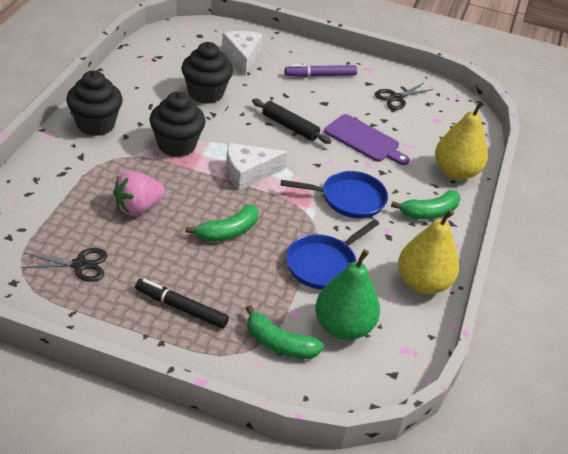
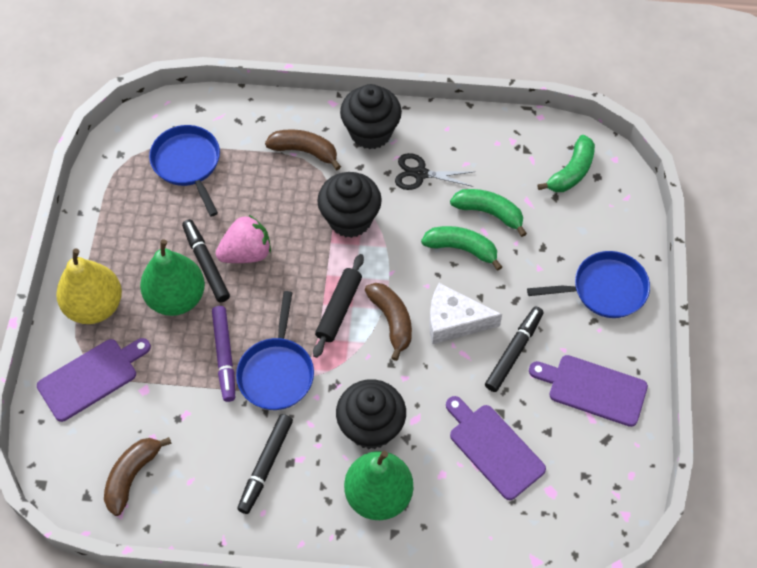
black marker: [135,279,229,328] = 1 -> [182,219,230,302] [237,414,293,514] [485,306,544,392] = 3
black scissors: [20,248,107,282] [375,83,433,110] = 2 -> [395,153,474,190] = 1
blue pan: [281,171,388,218] [286,219,379,290] = 2 -> [149,125,220,217] [236,291,314,410] [527,251,650,318] = 3
brown banana: none = 0 -> [104,437,171,516] [265,129,341,170] [365,283,412,361] = 3
green pear: [315,249,380,340] = 1 -> [140,239,205,316] [344,450,413,520] = 2
purple cutting board: [324,114,409,165] = 1 -> [37,338,151,422] [446,396,546,500] [529,355,648,427] = 3
white cheese: [222,31,263,76] [226,143,287,190] = 2 -> [429,283,502,344] = 1
yellow pear: [398,209,459,294] [435,100,488,180] = 2 -> [56,248,122,324] = 1

